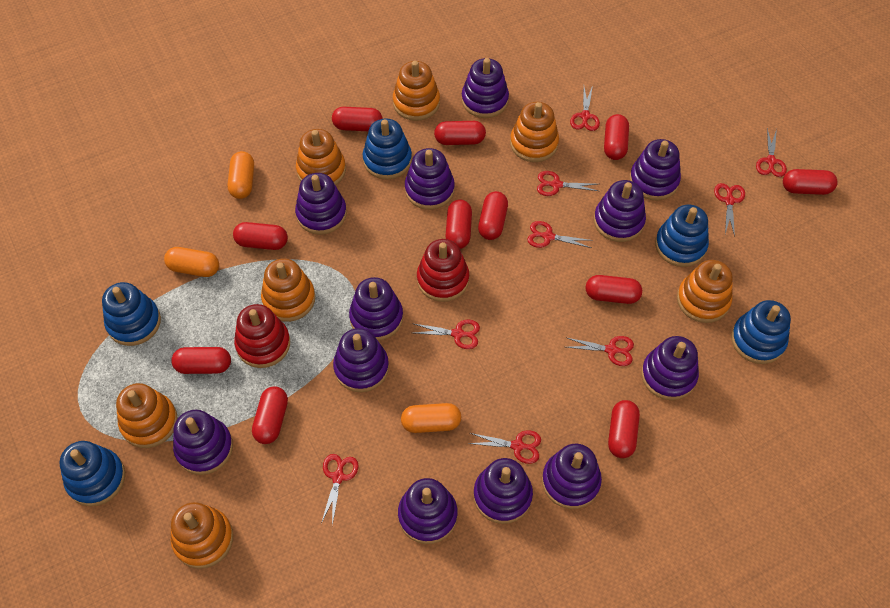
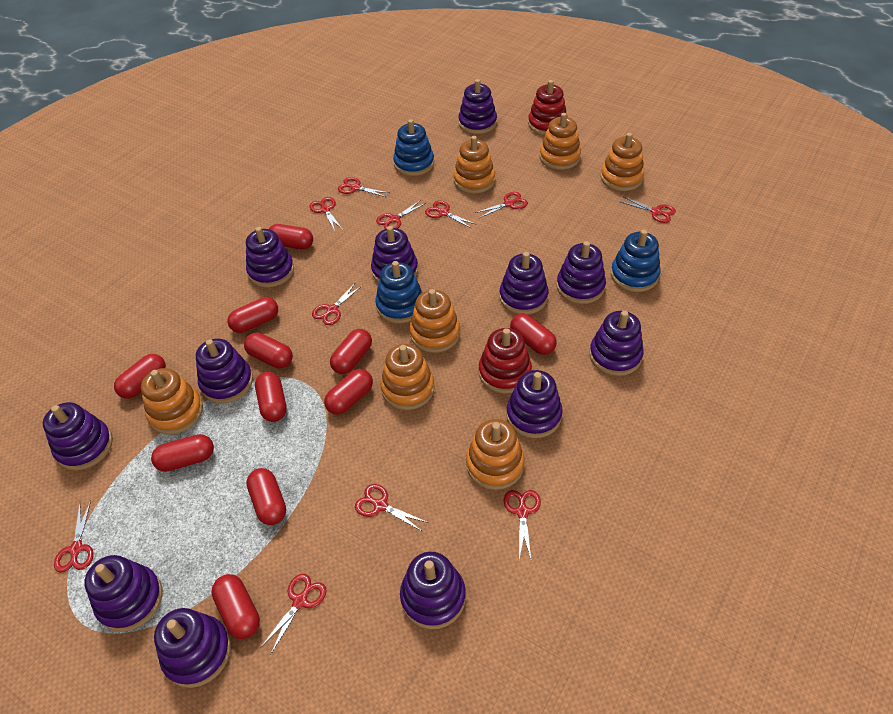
blue stacking toy: [59,441,125,506] [102,282,161,346] [363,118,412,180] [655,205,709,267] [731,300,791,364] = 5 -> [375,261,423,323] [393,119,434,176] [611,230,661,292] = 3
orange capsule: [164,247,219,277] [228,151,254,199] [401,403,461,433] = 3 -> none = 0
red scissors: [321,454,359,526] [412,320,480,349] [468,430,541,464] [527,221,593,248] [537,171,598,196] [567,336,634,366] [570,85,600,131] [714,183,745,237] [756,128,787,177] = 9 -> [54,501,93,573] [260,574,326,655] [310,197,343,231] [312,283,362,325] [338,177,389,197] [355,484,428,531] [376,200,426,229] [425,200,477,229] [475,192,528,218] [504,490,541,560] [619,197,676,223] = 11

